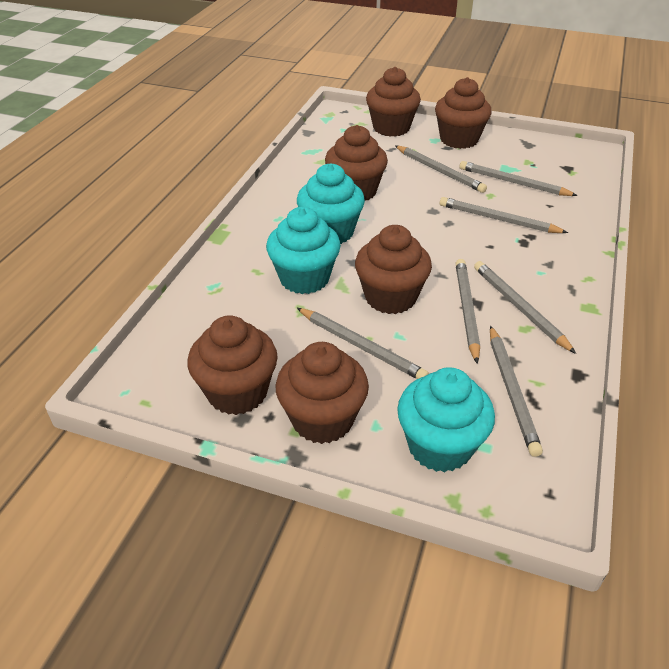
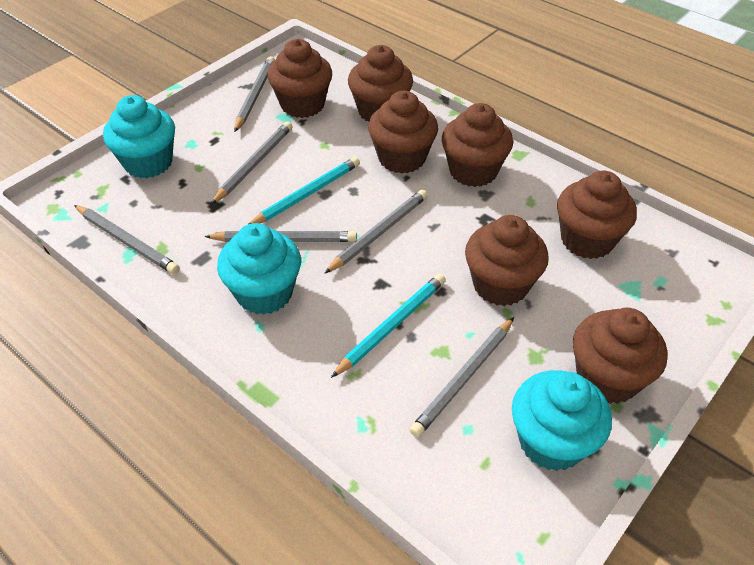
brown cupcake: [188,315,278,415] [276,342,369,444] [325,125,388,201] [355,225,432,314] [366,67,421,137] [435,77,492,149] = 6 -> [267,39,332,118] [348,45,413,121] [368,91,438,174] [442,103,513,187] [465,215,549,306] [557,171,637,259] [573,308,667,404] = 7
grey pencil: [297,308,429,379] [395,146,487,193] [440,197,568,233] [456,259,480,364] [459,161,578,196] [474,261,576,354] [490,325,543,457] = 7 -> [74,205,179,274] [204,231,357,242] [211,121,293,204] [234,56,275,132] [324,189,428,274] [410,317,514,437] = 6
turquoise pencil: none = 0 -> [249,157,360,224] [331,274,446,378] = 2

